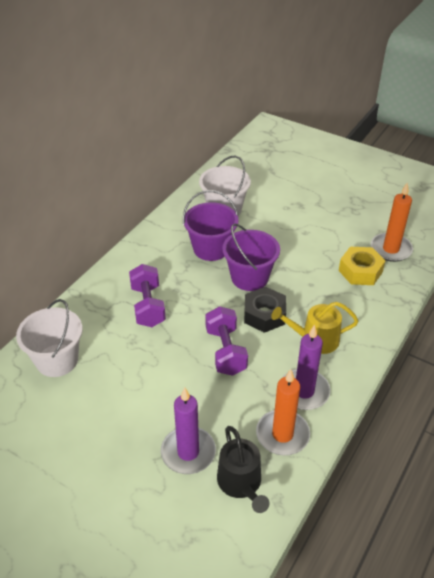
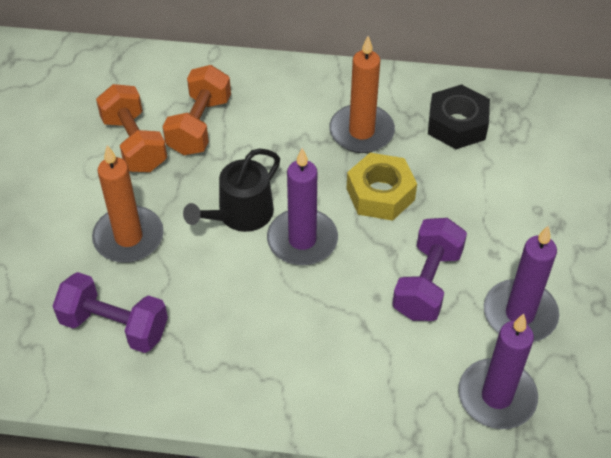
orange dumbbell: none = 0 -> [96,84,167,172] [163,65,231,155] = 2
purple bucket: [183,190,238,261] [222,224,280,291] = 2 -> none = 0
purple candle: [161,388,216,474] [282,324,330,410] = 2 -> [267,148,338,265] [458,314,538,429] [484,226,559,342] = 3
white bucket: [16,299,83,377] [199,155,251,216] = 2 -> none = 0
yellow watering can: [271,302,358,354] = 1 -> none = 0

